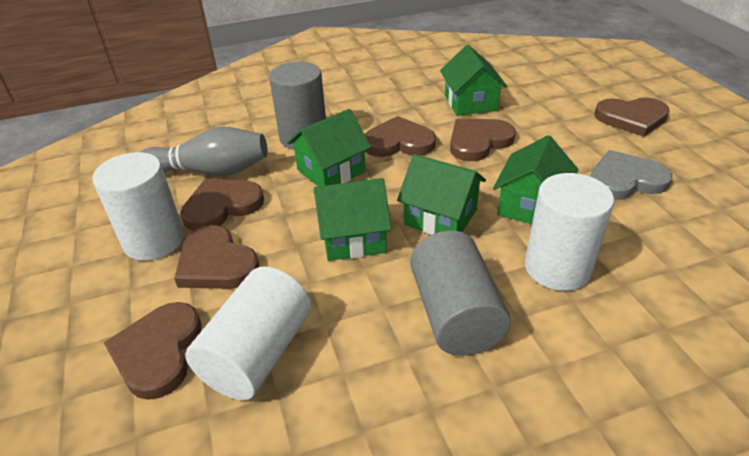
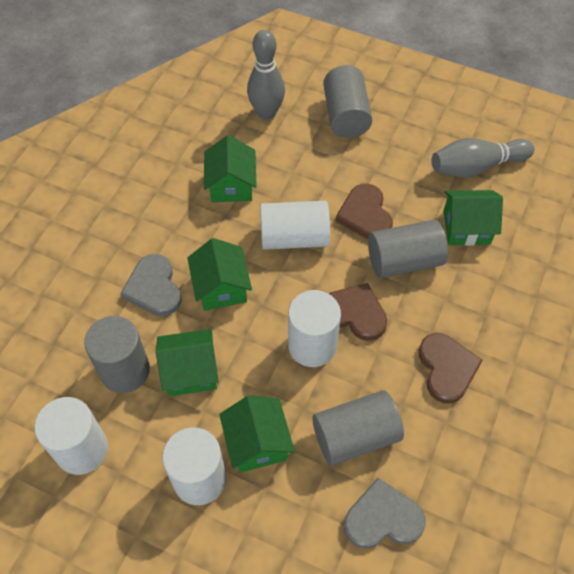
brown heart: [104,302,202,400] [174,225,259,289] [180,179,264,231] [365,116,436,157] [450,119,516,161] [594,97,670,137] = 6 -> [328,283,387,341] [336,184,393,239] [419,333,483,404] = 3
grey bowling pin: [141,127,268,176] = 1 -> [247,30,285,120] [431,138,534,178] = 2
grey cylinder: [269,62,326,150] [410,230,511,356] = 2 -> [84,316,150,393] [312,390,404,466] [323,65,372,138] [368,220,448,278] = 4
grey heart: [590,150,672,200] = 1 -> [120,254,182,316] [344,478,426,549] = 2
white cylinder: [93,152,184,261] [185,266,311,400] [525,173,614,291] = 3 -> [35,397,108,475] [162,427,226,505] [260,201,330,250] [288,290,341,367] = 4

